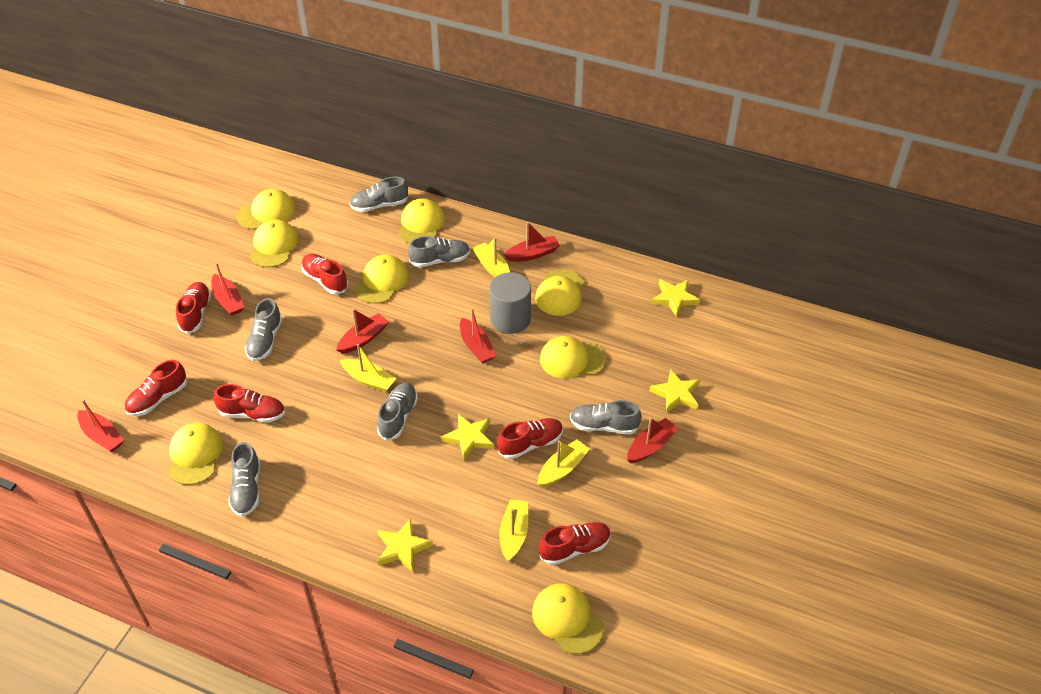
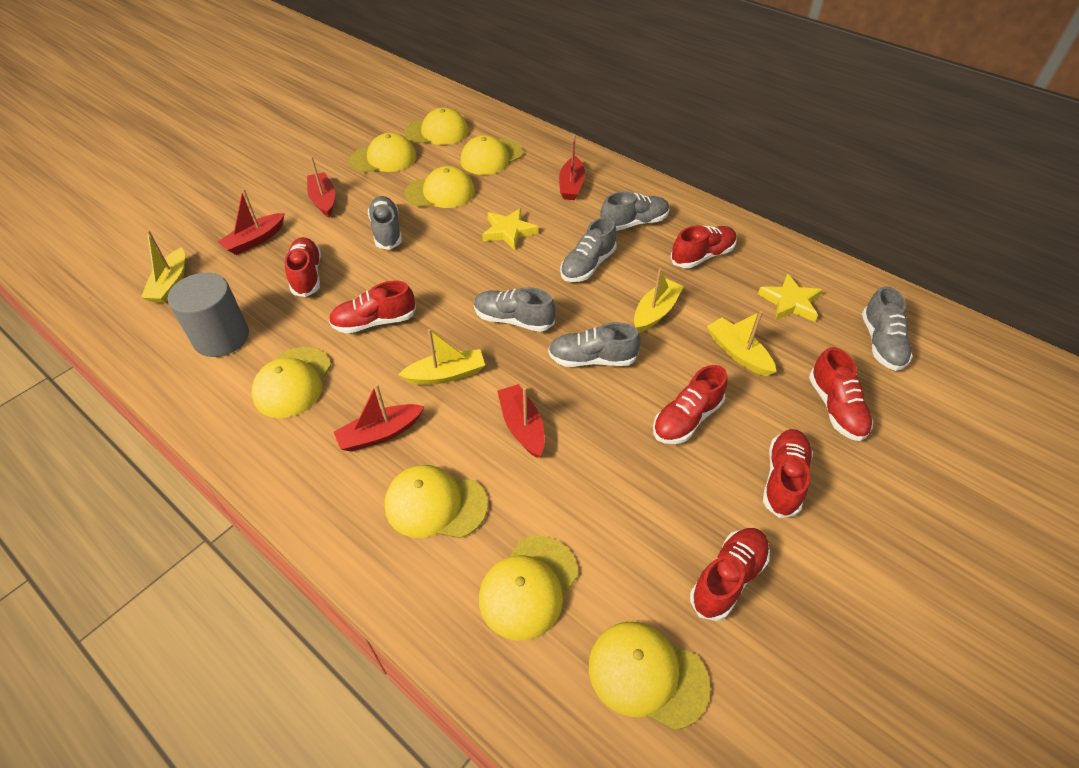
red boat: [77,399,124,452] [211,263,244,316] [336,309,389,354] [460,309,496,363] [504,222,560,262] [627,417,678,463] = 6 -> [218,189,285,255] [307,156,335,217] [334,384,424,452] [497,384,545,458] [559,134,585,200] = 5
red shoe: [124,360,187,416] [176,282,212,334] [214,384,285,423] [301,254,348,294] [497,418,563,459] [539,522,611,565] = 6 -> [285,237,321,297] [329,281,416,334] [653,365,727,444] [670,225,737,268] [690,528,770,621] [763,429,813,518] [809,347,873,441] = 7
yellow star: [377,518,433,572] [441,414,494,460] [649,369,700,413] [651,279,700,317] = 4 -> [482,208,538,250] [758,273,823,322] = 2

